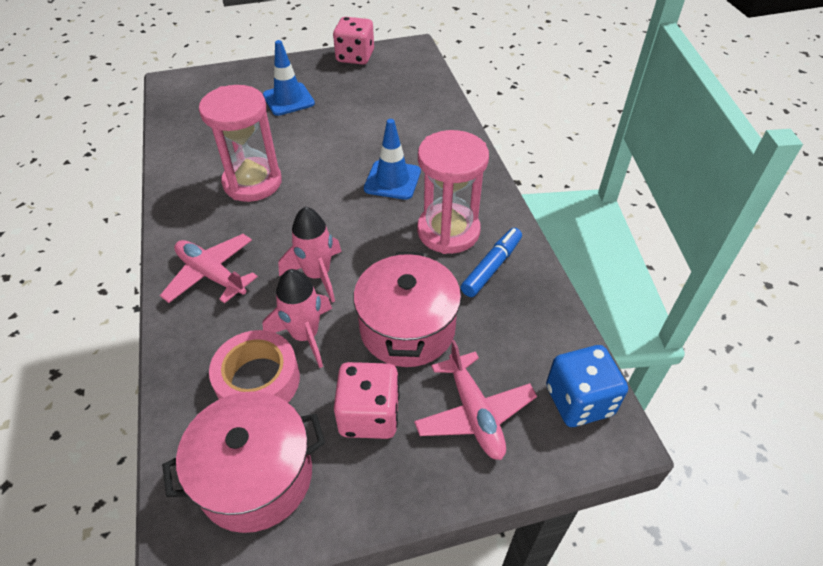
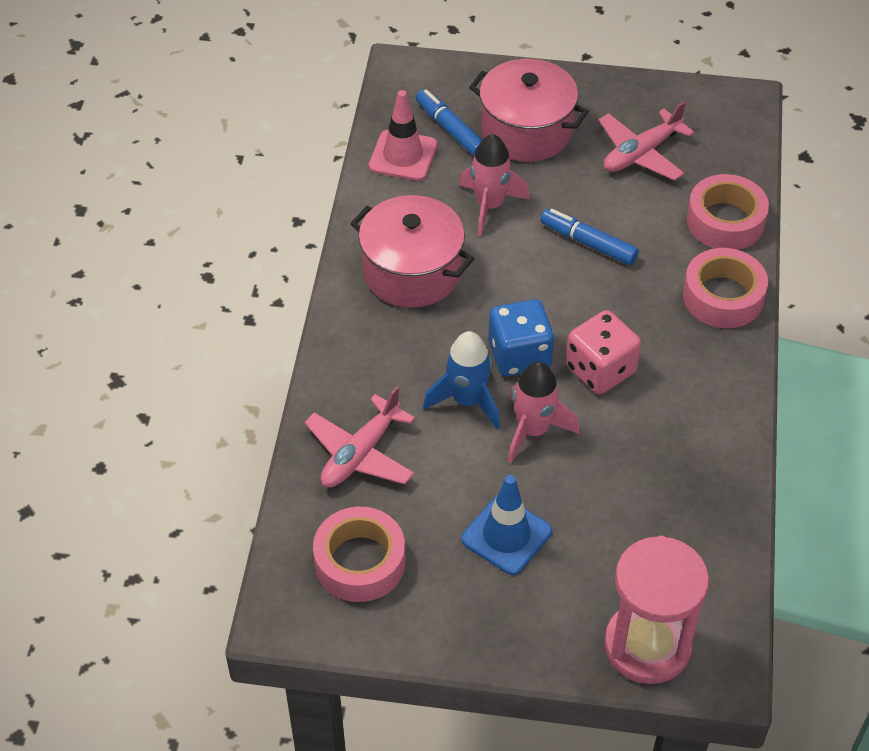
blue marker: [461,228,522,297] = 1 -> [416,89,482,156] [540,208,639,265] = 2
blue rocket: none = 0 -> [423,331,500,429] = 1
blue traffic cone: [263,40,315,116] [364,119,421,200] = 2 -> [461,475,552,575] = 1
pink dice: [333,17,374,65] [334,362,400,439] = 2 -> [566,310,641,394] = 1
pink hourglass: [199,85,282,202] [417,130,489,254] = 2 -> [604,536,709,684] = 1
pink tape: [209,330,300,402] = 1 -> [313,507,405,602] [683,248,768,328] [687,174,769,250] = 3
pink traffic cone: none = 0 -> [369,90,437,181] = 1

